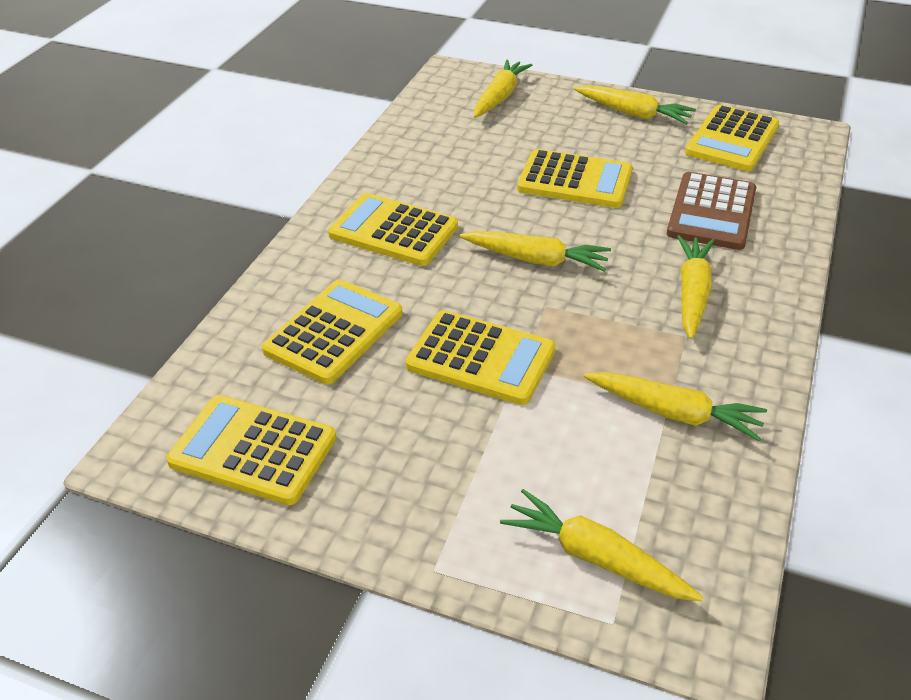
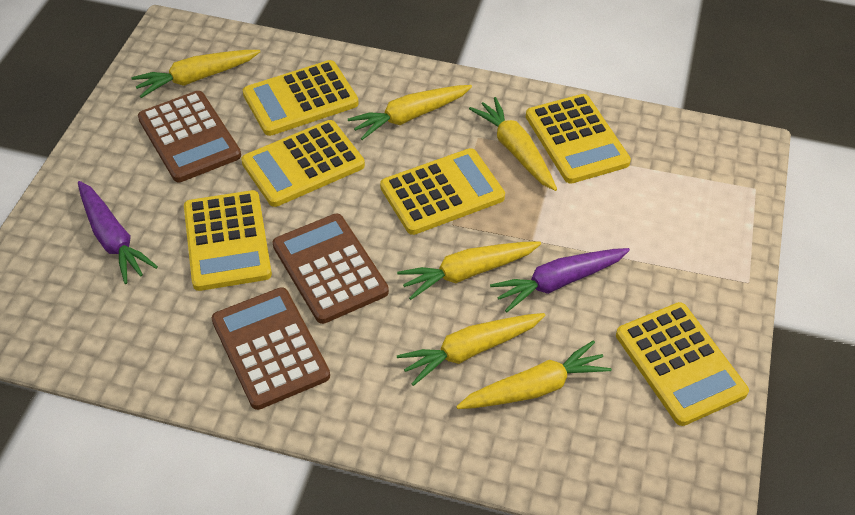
brown calculator: [667,172,756,250] = 1 -> [138,91,241,182] [212,287,330,410] [273,214,389,324] = 3
purple carrot: none = 0 -> [78,181,158,284] [490,248,630,312] = 2

